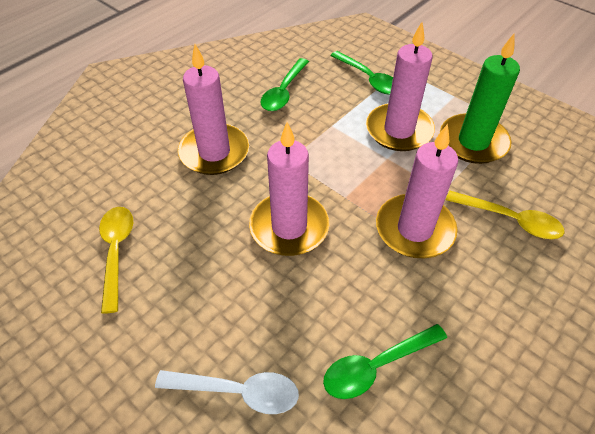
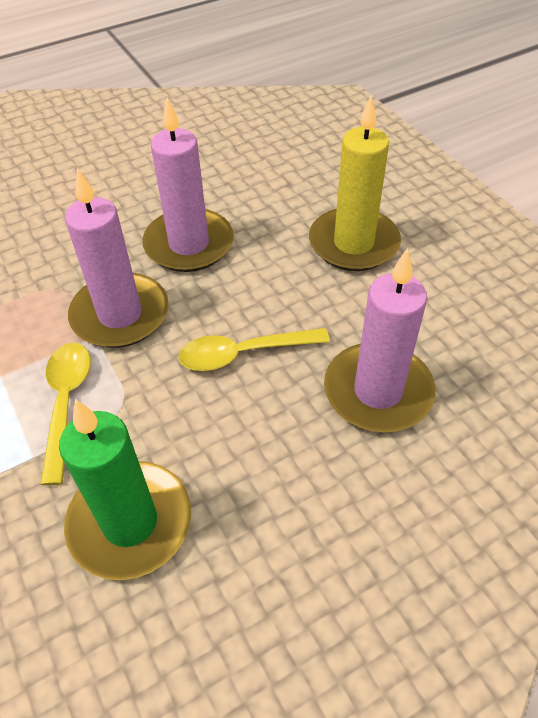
green spoon: [260,58,309,111] [323,324,447,399] [330,51,393,95] = 3 -> none = 0
pink candle: [178,44,249,175] [249,122,329,256] [366,22,435,151] [376,124,458,258] = 4 -> [65,168,169,348] [142,98,234,272] [324,248,436,432] = 3
white spoon: [155,370,299,414] = 1 -> none = 0
yellow candle: none = 0 -> [309,96,401,271] = 1

